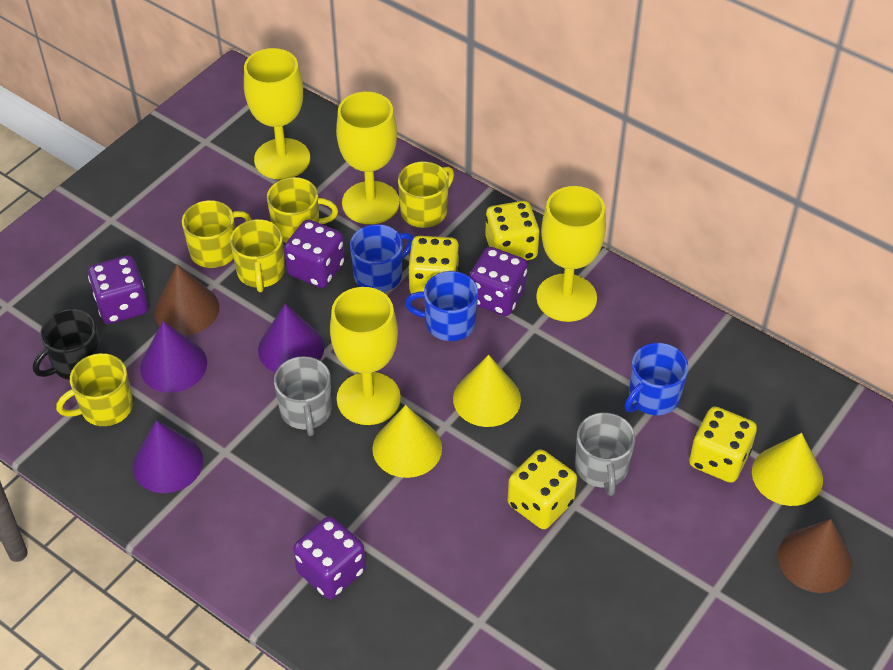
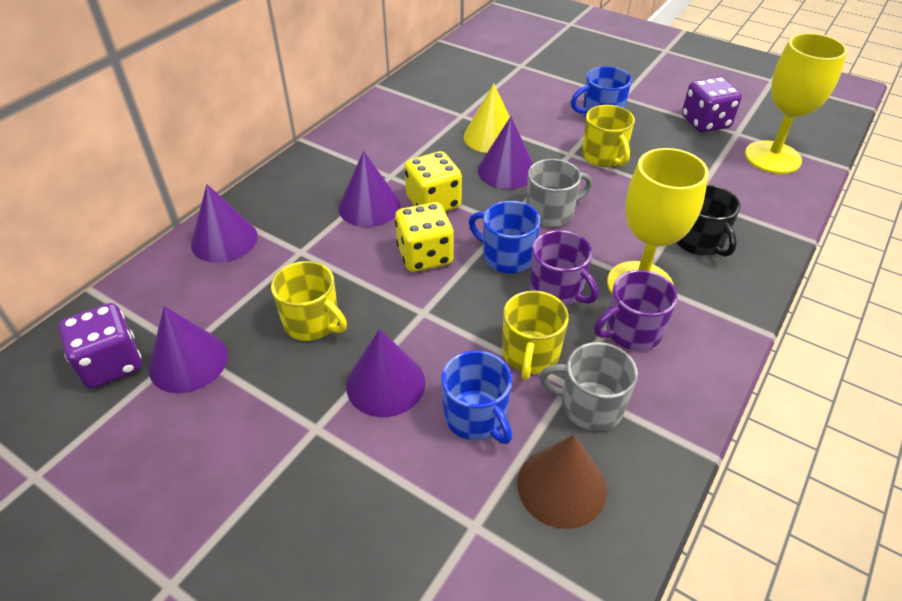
brown cone: [154,264,219,335] [778,519,852,593] = 2 -> [517,435,607,529] = 1
purple cone: [132,420,203,493] [140,321,207,393] [258,304,324,373] = 3 -> [149,306,228,393] [191,184,258,263] [339,151,401,227] [346,329,425,417] [478,116,533,189] = 5
purple dice: [88,255,148,324] [284,219,345,288] [293,516,366,599] [469,247,528,316] = 4 -> [58,303,142,389] [682,77,742,133] = 2
purple mug: none = 0 -> [530,230,598,306] [594,270,678,351] = 2
yellow cone: [372,405,442,478] [453,355,521,427] [752,433,823,506] = 3 -> [464,84,510,153] = 1
yellow dice: [408,236,459,294] [485,201,540,260] [508,449,577,529] [689,406,757,483] = 4 -> [395,202,454,272] [405,151,462,211] = 2
yellow goblet: [244,48,310,180] [330,287,401,425] [336,92,399,224] [536,186,606,322] = 4 -> [607,148,709,294] [745,33,847,174] = 2
yellow mug: [56,353,133,426] [182,200,251,268] [230,219,285,292] [267,177,338,243] [398,161,454,228] = 5 -> [271,261,347,341] [502,291,569,380] [582,105,635,167] = 3

